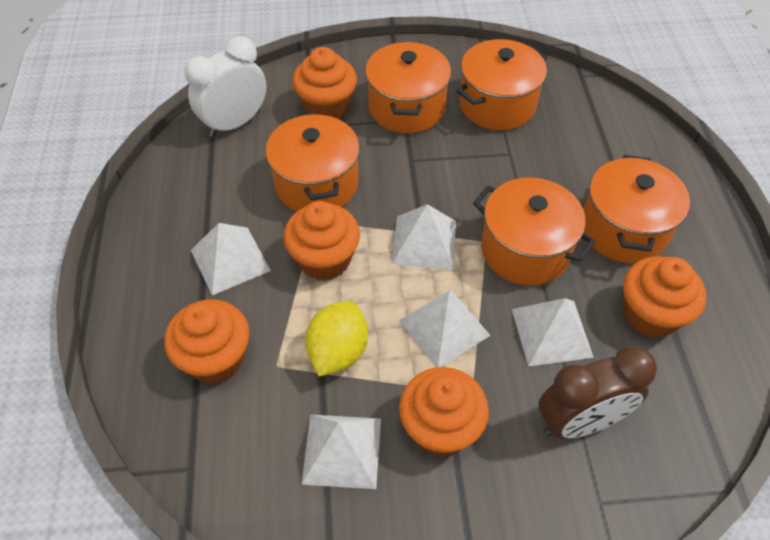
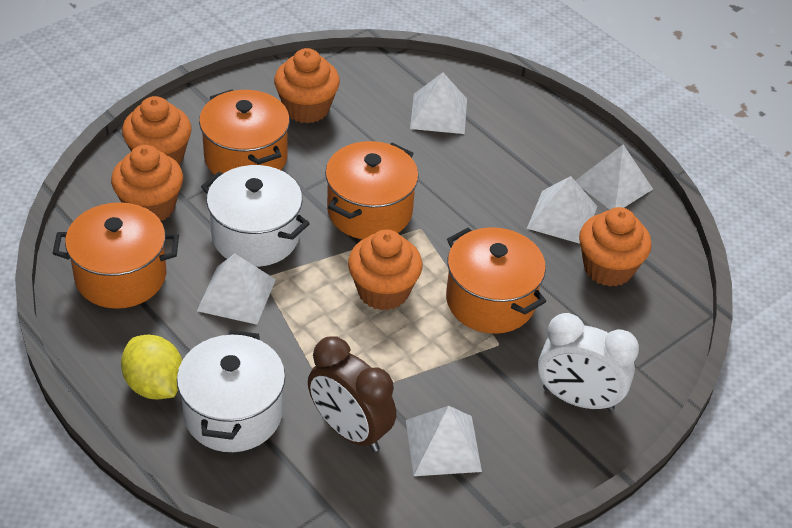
orange pot: [266,112,360,211] [365,42,451,134] [456,39,548,130] [473,177,596,286] [583,155,690,263] = 5 -> [53,202,179,309] [199,90,290,175] [325,141,419,240] [446,227,546,334] = 4
white pot: none = 0 -> [177,330,285,452] [201,165,310,267] = 2

